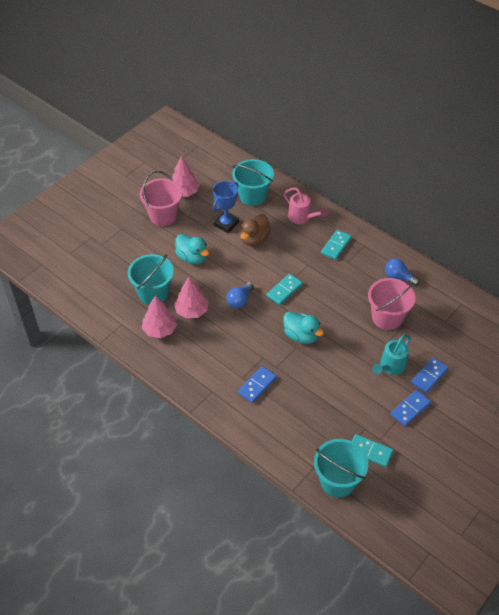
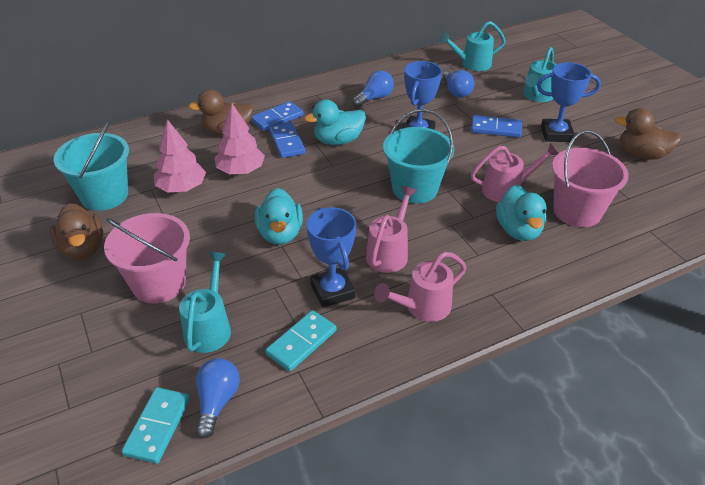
blue light bulb: [226,282,254,308] [385,258,420,286] = 2 -> [196,358,240,438] [353,70,394,107] [442,70,474,98] = 3
blue trophy: [212,181,239,233] = 1 -> [306,207,356,308] [402,61,442,129] [537,62,601,142] = 3
brown duck: [240,214,271,246] = 1 -> [50,203,103,260] [188,89,254,136] [615,108,682,160] = 3
pink tree: [142,295,177,338] [172,156,200,197] [174,277,209,319] = 3 -> [154,119,206,192] [214,104,265,174] = 2
pink watering can: [284,188,328,224] = 1 -> [366,186,417,273] [374,252,467,322] [471,143,559,203] = 3
turquoise bucket: [128,254,174,305] [232,159,274,206] [314,439,368,498] = 3 -> [54,120,129,211] [383,109,454,203] = 2
turquoise domino: [267,274,303,305] [321,230,352,260] [352,434,393,467] = 3 -> [121,387,190,464] [265,310,336,372] = 2
turquoise duck: [175,234,209,264] [283,311,324,344] = 2 -> [255,188,303,245] [304,100,366,145] [496,185,546,241] = 3
turquoise watering can: [372,335,410,375] = 1 -> [179,252,231,353] [439,21,506,71] [523,47,557,102] = 3

